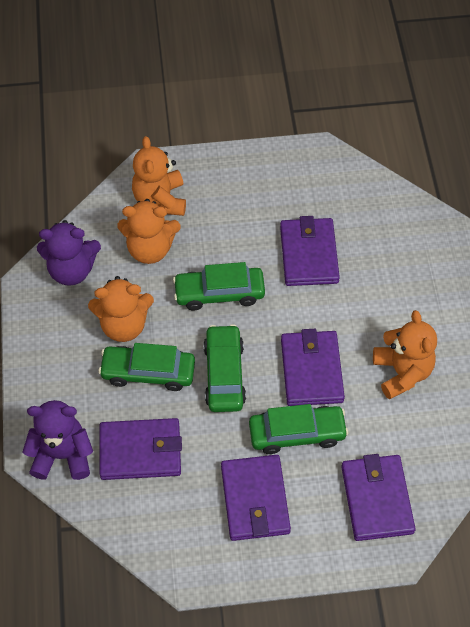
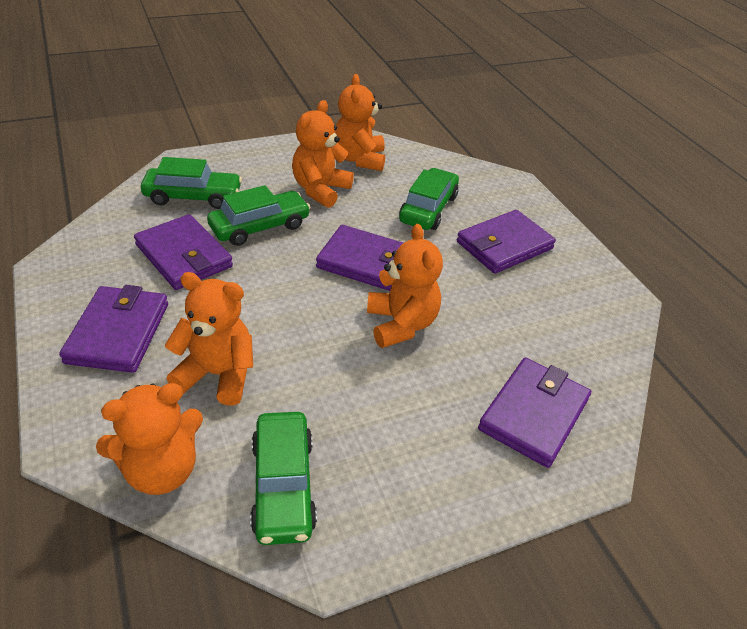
orange teddy bear: [88,276,154,342] [117,199,180,264] [132,136,186,216] [373,310,437,400] = 4 -> [96,383,203,495] [165,272,253,406] [292,100,354,208] [335,74,385,171] [367,224,443,348] = 5
purple teddy bear: [22,400,93,480] [37,220,101,286] = 2 -> none = 0

